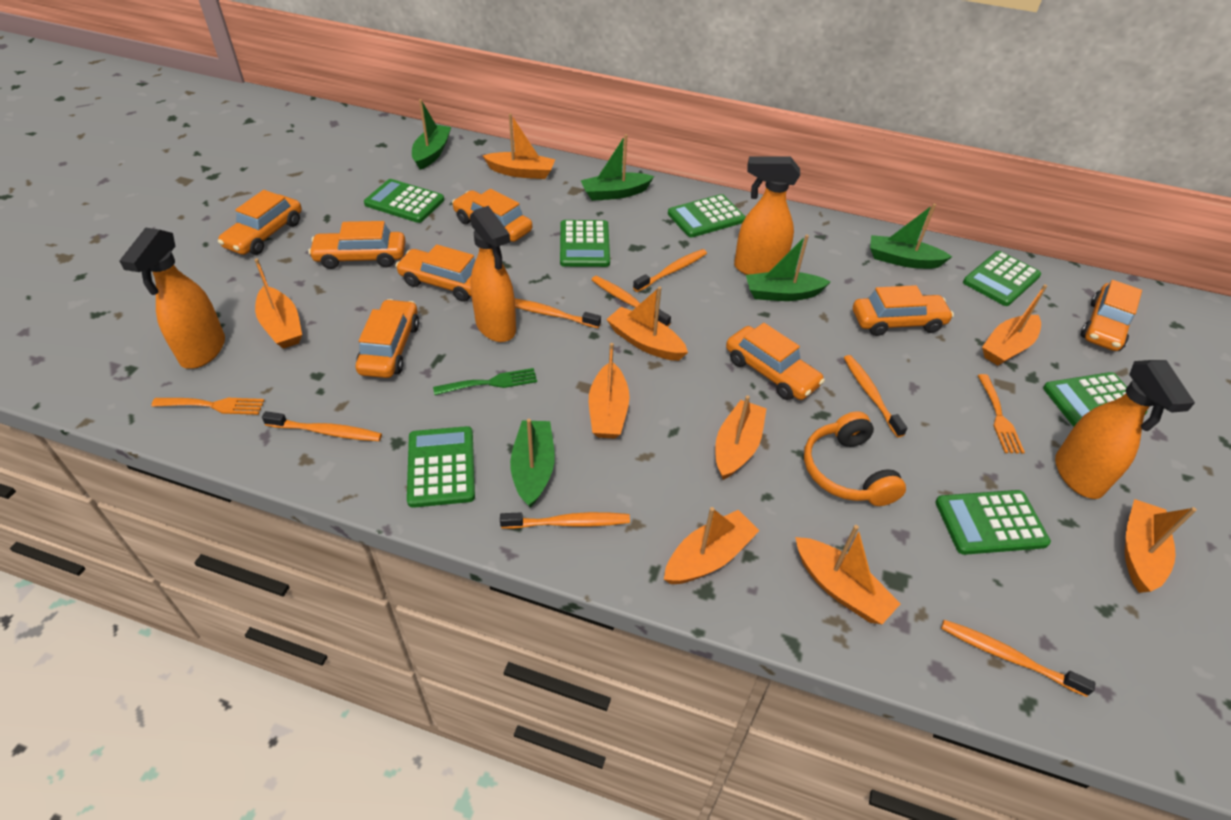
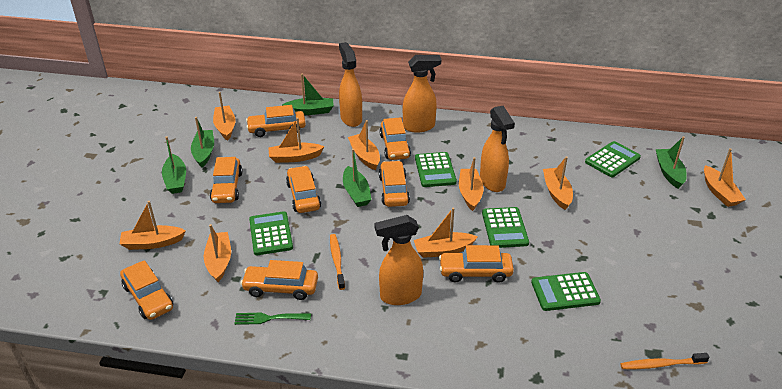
green calculator: [364,179,444,223] [407,426,475,508] [560,220,610,267] [668,194,746,238] [935,490,1051,555] [963,251,1041,306] [1043,372,1148,426] = 7 -> [249,211,293,255] [415,152,457,187] [482,207,529,248] [531,272,601,311] [585,141,641,177] = 5
orange fork: [151,398,265,415] [977,374,1025,454] = 2 -> none = 0
orange headphones: [804,411,906,506] = 1 -> none = 0
orange toothbrush: [262,411,382,441] [500,512,630,529] [515,298,601,328] [592,276,671,327] [633,249,707,292] [844,355,908,438] [941,620,1096,697] = 7 -> [330,234,345,290] [620,353,709,369] = 2

